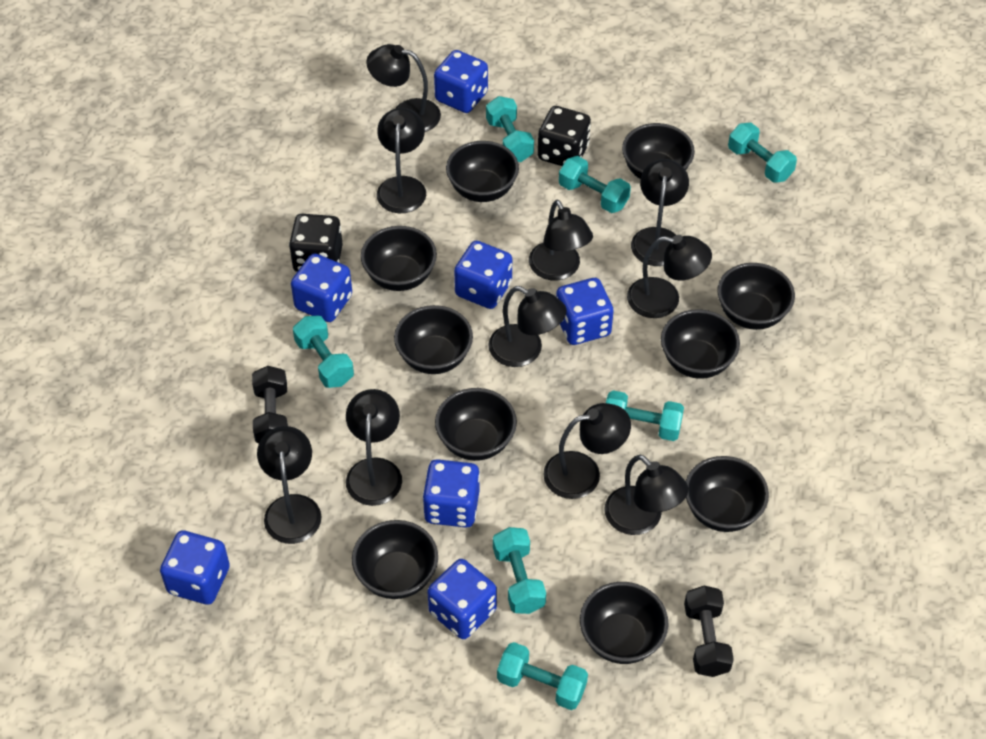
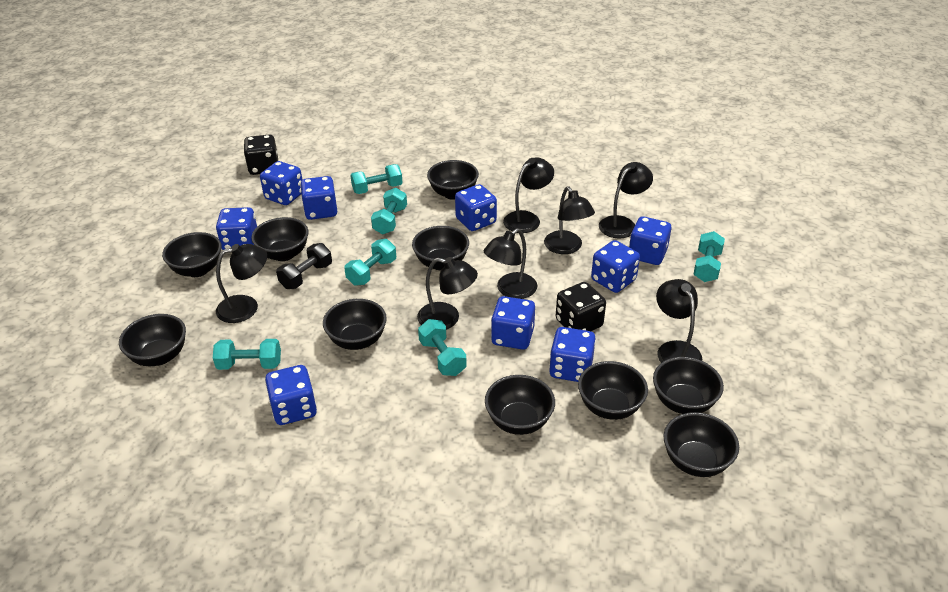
black dumbbell: [252,366,288,443] [684,586,734,677] = 2 -> [276,243,332,289] = 1
black lamp: [257,426,321,544] [346,389,402,506] [366,44,441,132] [377,108,426,213] [488,286,566,367] [529,200,593,281] [543,403,631,499] [604,455,688,535] [627,235,712,318] [631,159,689,266] = 10 -> [216,244,267,323] [417,257,478,329] [484,228,537,299] [503,158,554,233] [544,187,595,254] [599,162,653,239] [656,279,702,363] = 7
blue dice: [160,531,230,605] [291,253,352,322] [423,459,480,528] [427,559,497,639] [434,50,488,113] [454,241,512,309] [556,278,614,345] = 7 -> [216,207,257,250] [260,161,302,205] [265,365,317,425] [300,176,337,220] [455,184,497,231] [491,296,535,350] [549,327,596,382] [591,240,640,293] [629,216,672,265] = 9
turquoise dumbbell: [293,316,354,388] [486,96,534,162] [493,527,546,614] [497,642,588,710] [559,156,631,213] [606,390,684,441] [728,123,797,183] = 7 -> [213,339,281,370] [344,239,396,286] [350,164,403,194] [371,188,407,234] [418,319,467,376] [693,231,725,282] = 6

